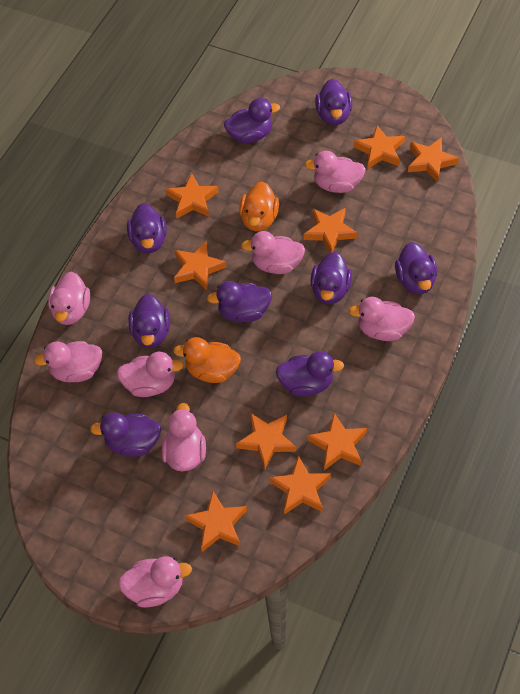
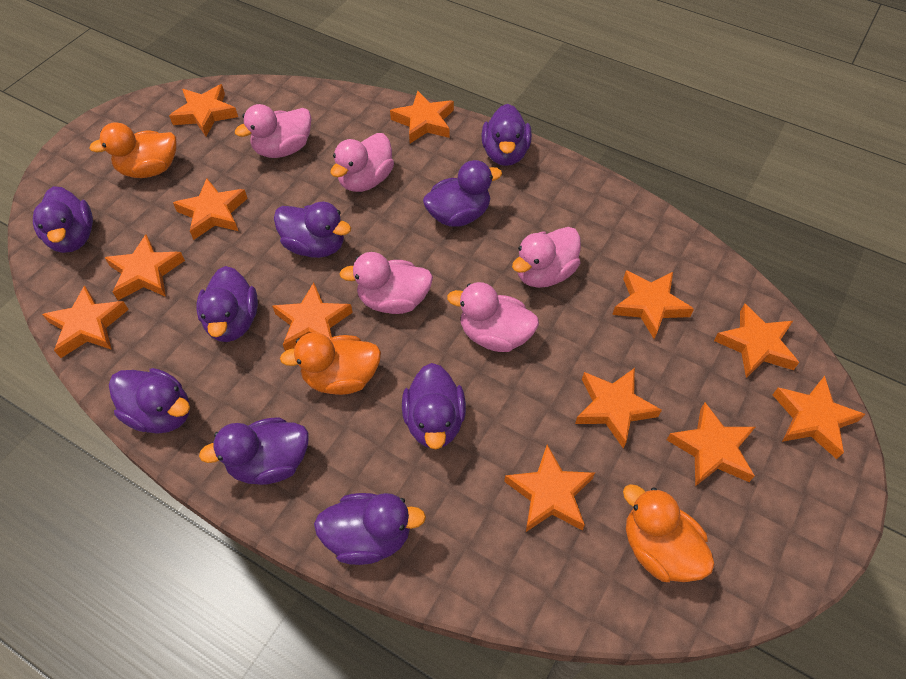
orange duck: [173,337,241,383] [239,181,279,231] = 2 -> [89,122,177,178] [280,332,381,395] [623,484,715,582] = 3
orange star: [166,173,219,218] [174,241,227,290] [185,491,247,552] [236,413,296,469] [270,455,331,515] [304,208,358,253] [308,413,367,470] [354,125,405,169] [408,137,459,183] = 9 -> [42,285,129,358] [105,234,185,300] [169,84,238,136] [173,178,248,240] [272,283,353,351] [390,91,454,143] [504,445,595,532] [575,368,662,448] [612,270,694,339] [667,403,755,486] [714,304,799,378] [773,376,865,459] = 12
pink duck: [34,341,102,382] [48,272,90,325] [117,352,183,397] [118,556,192,608] [161,403,206,471] [241,231,305,274] [304,151,366,193] [349,297,415,341] = 8 -> [235,104,311,158] [331,133,394,192] [339,252,433,314] [447,282,539,352] [512,227,581,288] = 5

